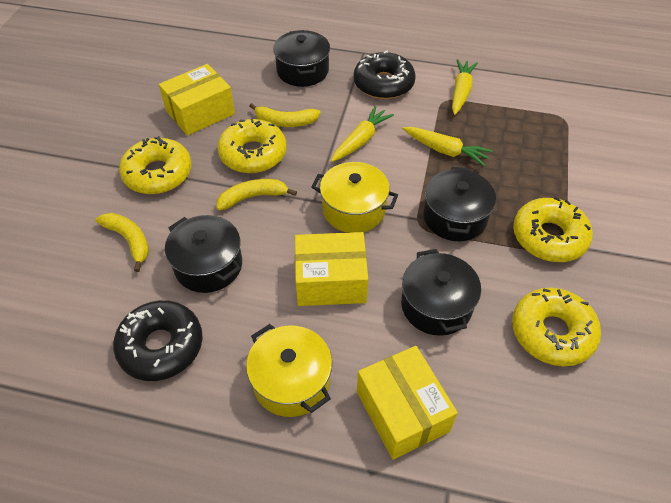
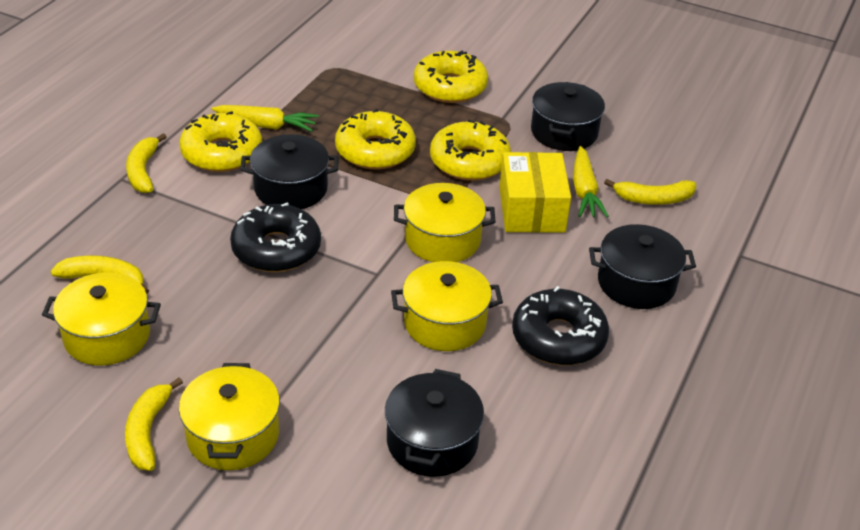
yellow banana: [95,213,149,272] [216,179,297,210] [250,103,321,127] = 3 -> [50,256,149,294] [125,377,183,471] [126,133,166,193] [604,179,696,205] = 4
yellow box: [159,64,235,136] [295,232,368,306] [357,346,458,460] = 3 -> [499,152,571,233] = 1
yellow carrot: [331,106,394,162] [402,127,493,166] [452,59,478,115] = 3 -> [211,105,319,132] [573,146,609,217] = 2
yellow pot: [246,324,332,417] [311,162,398,233] = 2 -> [42,273,161,365] [179,363,280,470] [391,261,503,351] [394,183,496,262] = 4

